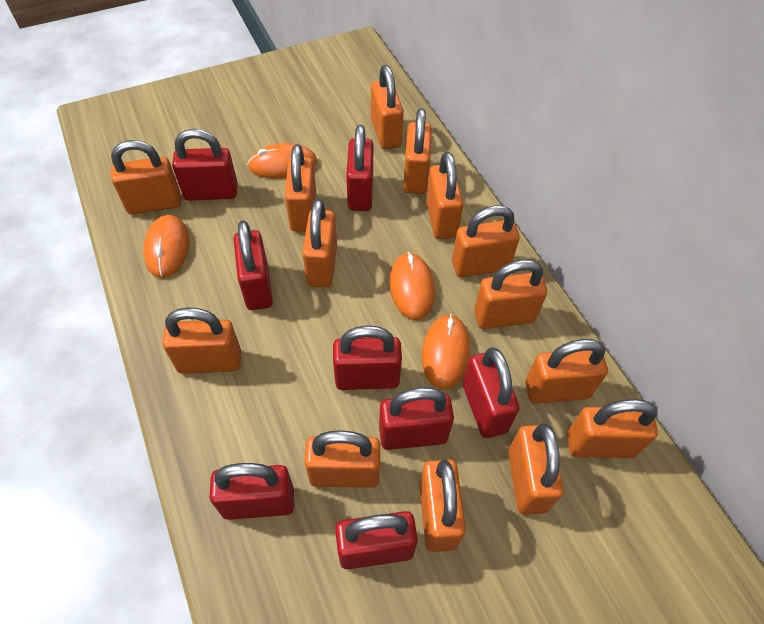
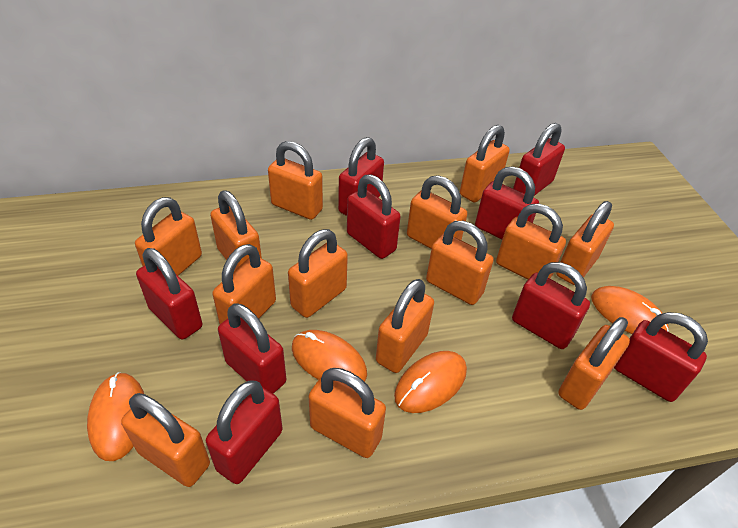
red padlock: [172,129,238,201] [209,463,294,520] [234,221,273,310] [333,325,402,390] [335,511,418,569] [346,125,373,211] [379,387,454,450] [463,347,520,438] = 8 -> [136,248,202,340] [206,380,283,484] [218,303,286,394] [338,137,384,216] [347,174,401,259] [475,166,539,239] [512,262,590,349] [513,123,565,196] [614,312,708,402] = 9

